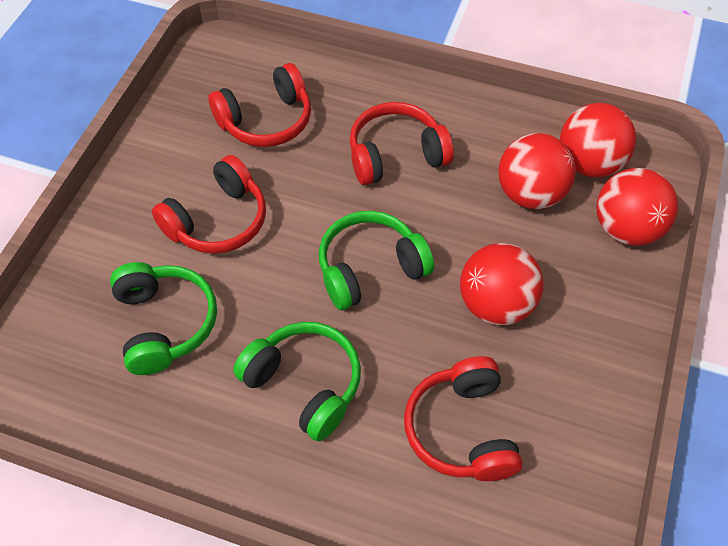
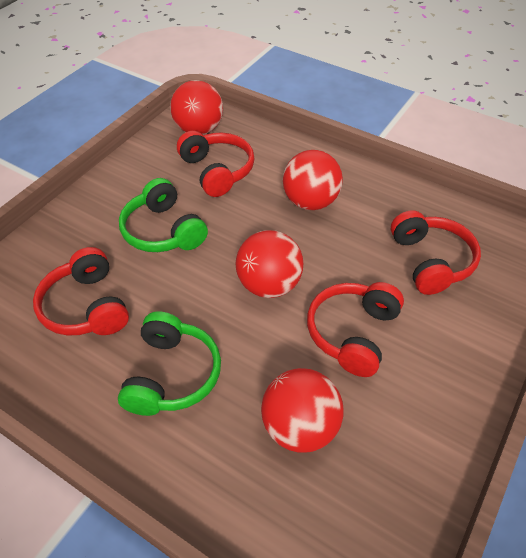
green headphones: [110,262,217,375] [233,322,361,441] [319,211,434,310] = 3 -> [118,311,221,416] [119,178,208,252] = 2

